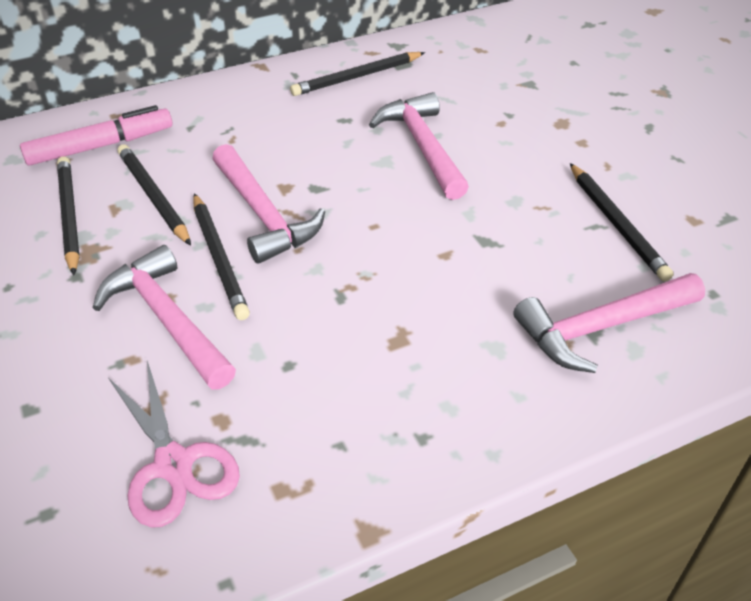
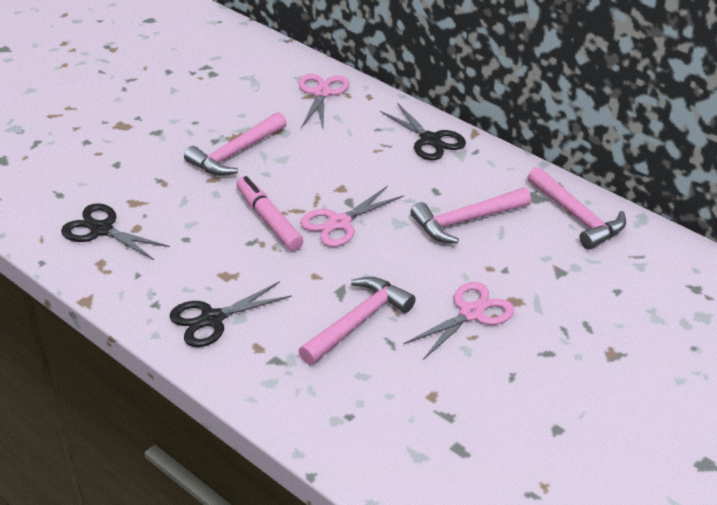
black pencil: [57,156,80,276] [117,144,191,245] [193,193,250,320] [290,52,425,96] [570,163,673,281] = 5 -> none = 0
black scissors: none = 0 -> [61,203,170,260] [170,281,292,347] [380,103,466,160] = 3
pink scissors: [108,361,240,528] = 1 -> [299,74,349,128] [300,186,404,247] [404,282,514,360] = 3

